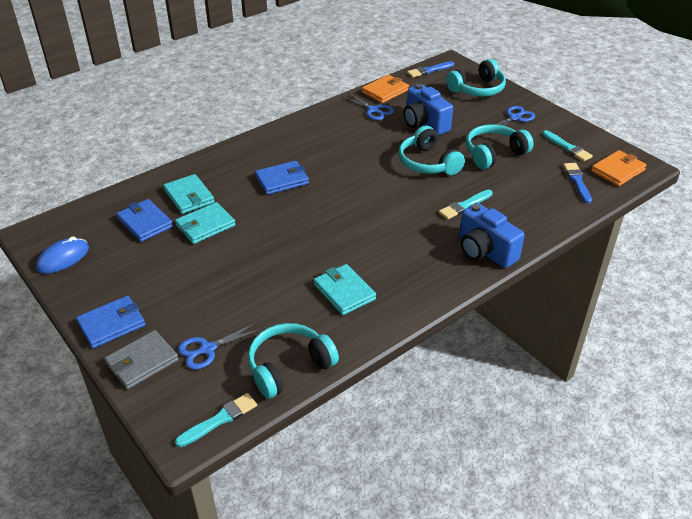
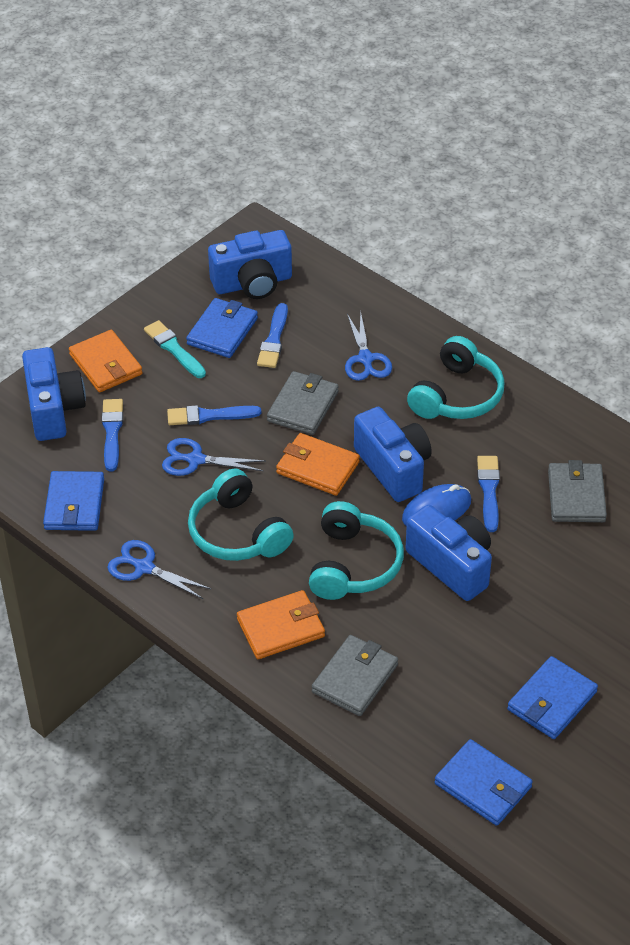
blue brush: [407,61,454,78] [563,163,592,204] = 2 -> [102,399,123,472] [167,405,261,425] [257,303,288,368] [477,456,500,532] = 4
blue camera: [404,84,453,135] [459,203,525,268] = 2 -> [22,347,86,441] [208,230,292,299] [354,407,432,502] [406,505,492,601] = 4
blue wallet: [76,296,145,349] [117,199,173,242] [255,161,309,195] = 3 -> [43,471,104,531] [186,298,258,358] [435,739,533,826] [507,656,598,739] = 4
grey wallet: [104,330,179,390] = 1 -> [267,371,339,435] [312,635,398,716] [548,460,607,522] = 3
orange wallet: [362,75,409,103] [591,150,647,186] = 2 -> [69,330,143,393] [237,590,325,659] [276,433,360,496] = 3
turquoise brush: [175,393,257,447] [439,190,493,219] [542,130,593,161] = 3 -> [144,320,206,378] = 1
turquoise headphones: [248,323,339,399] [398,126,465,175] [446,59,506,97] [466,124,534,169] = 4 -> [188,468,294,561] [309,501,404,600] [407,336,504,419] = 3
turquoise wallet: [163,174,214,214] [175,202,236,244] [314,264,376,315] = 3 -> none = 0

